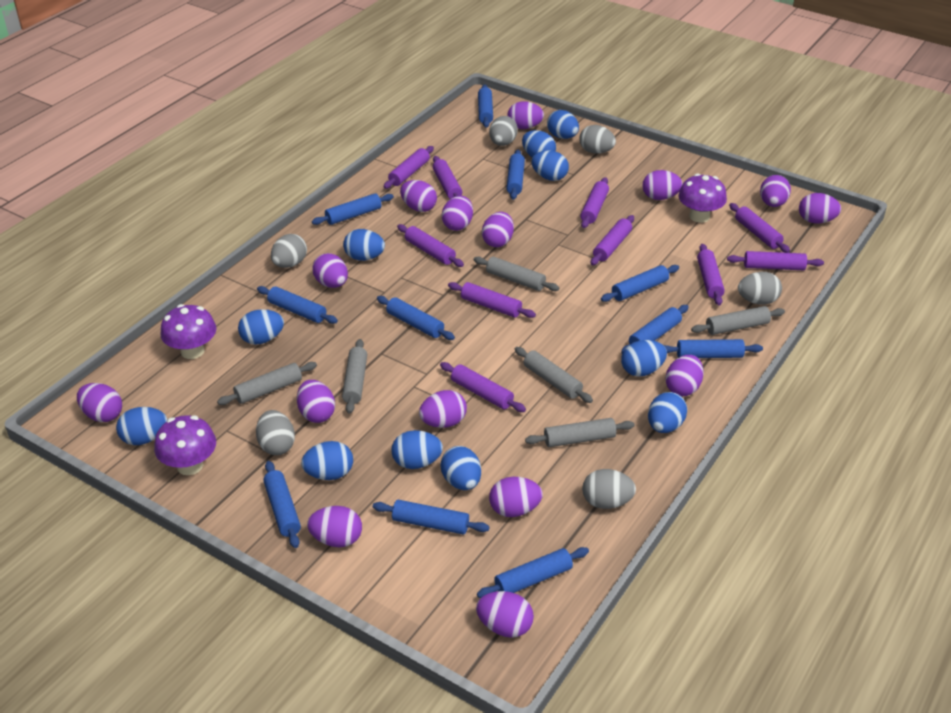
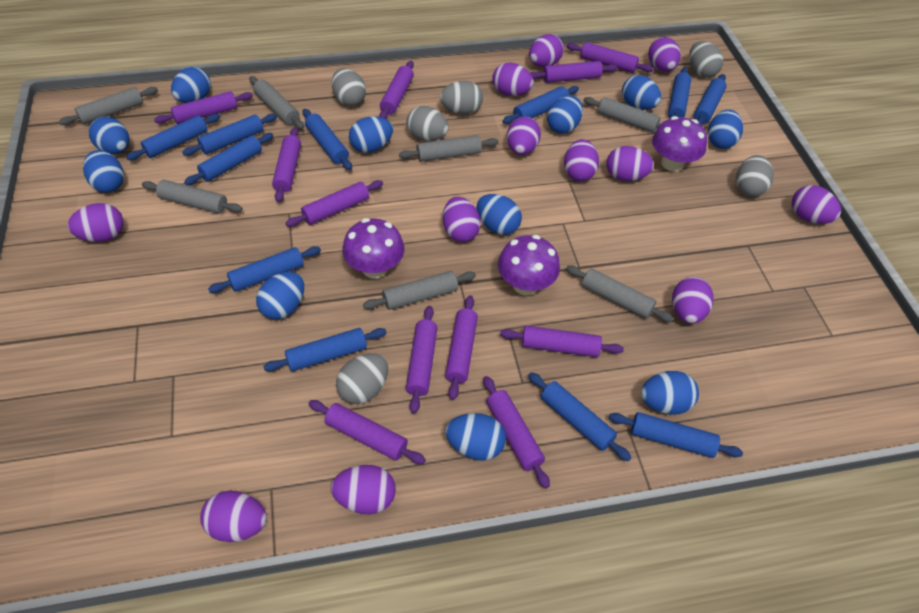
grey rolling pin: [217,362,317,405] [342,339,367,414] [474,257,559,291] [515,347,593,403] [525,418,635,447] [691,306,785,335] = 6 -> [59,87,158,125] [142,180,242,214] [249,76,304,129] [363,271,476,310] [399,135,499,162] [566,266,673,322] [583,97,660,133] = 7
purple egg: [77,383,122,422] [297,380,335,423] [307,506,362,547] [312,253,348,288] [400,180,437,212] [419,390,467,428] [442,196,473,231] [476,591,534,638] [482,212,514,247] [489,477,543,517] [507,101,544,129] [642,170,683,200] [665,355,704,396] [760,175,791,207] [799,193,841,224] = 15 -> [68,203,124,242] [200,491,267,542] [331,465,396,514] [443,197,481,242] [492,63,534,96] [507,117,541,155] [529,34,564,67] [564,139,599,181] [606,146,654,181] [648,37,681,71] [672,277,714,324] [792,185,841,224] = 12
purple rolling pin: [383,146,434,189] [397,224,464,267] [433,156,462,199] [440,362,526,412] [448,282,536,318] [580,177,609,228] [591,215,634,265] [697,244,725,305] [727,251,824,270] [729,203,790,253] = 10 -> [154,91,253,124] [272,127,301,202] [286,180,383,227] [308,400,426,464] [379,61,414,119] [406,306,438,414] [445,295,478,400] [483,376,550,488] [500,325,624,357] [530,61,617,83] [566,42,654,73] = 11

